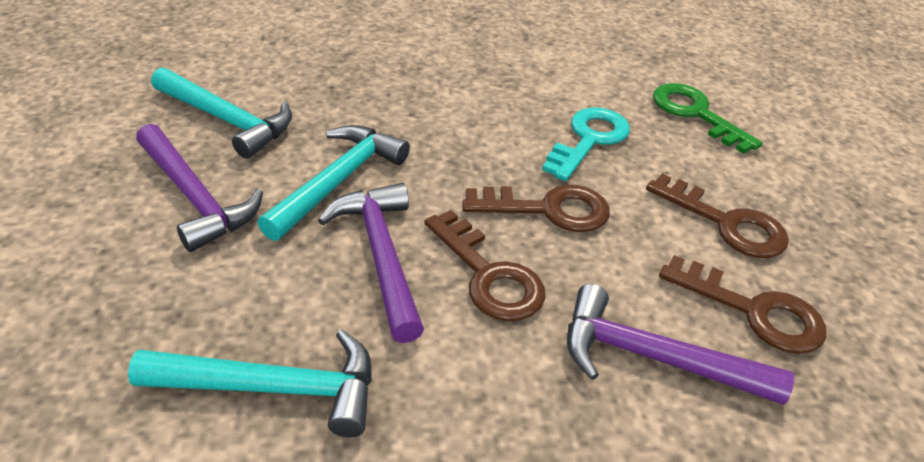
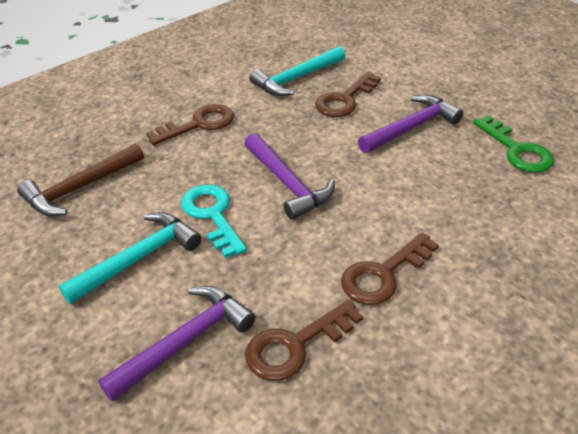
brown hammer: none = 0 -> [17,143,144,216] = 1
turquoise hammer: [128,329,372,438] [151,67,292,159] [258,125,410,241] = 3 -> [59,212,201,304] [249,46,345,96] = 2

